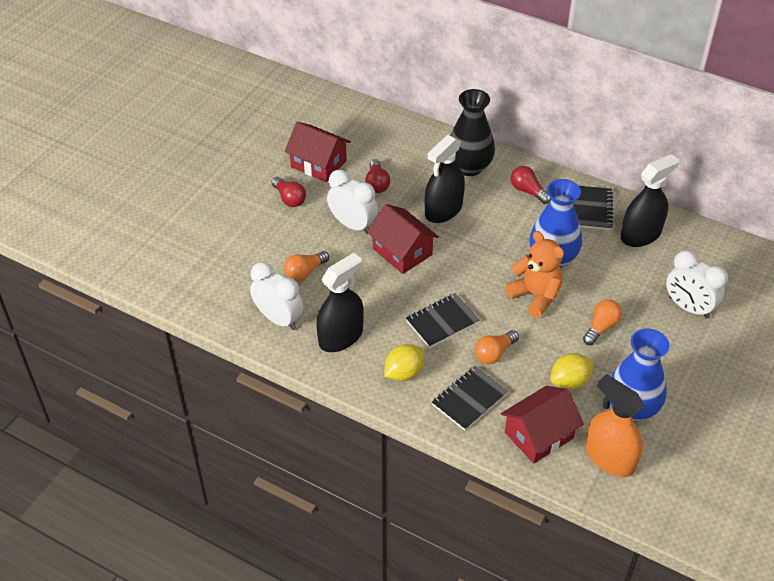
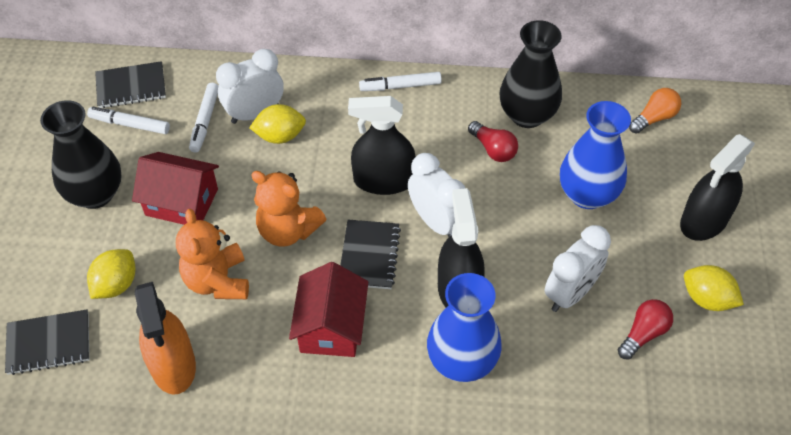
black vase: [450,89,495,176] = 1 -> [40,100,122,209] [500,20,562,128] = 2
orange light bulb: [284,251,329,281] [474,330,519,364] [583,299,622,345] = 3 -> [629,88,681,134] = 1
orange teddy bear: [505,231,564,318] = 1 -> [176,209,249,299] [251,171,326,247] = 2
red house: [285,122,351,182] [367,204,439,274] [501,386,584,464] = 3 -> [132,152,219,225] [289,262,368,357] = 2
red light bulb: [271,177,306,207] [365,159,390,193] [511,166,551,204] = 3 -> [468,121,518,162] [618,299,673,359] = 2
white marker: none = 0 -> [87,107,170,134] [189,83,218,153] [359,72,442,91] = 3
yellow lemon: [384,344,425,381] [550,353,593,390] = 2 -> [87,249,135,299] [249,104,306,144] [684,265,744,311] = 3

